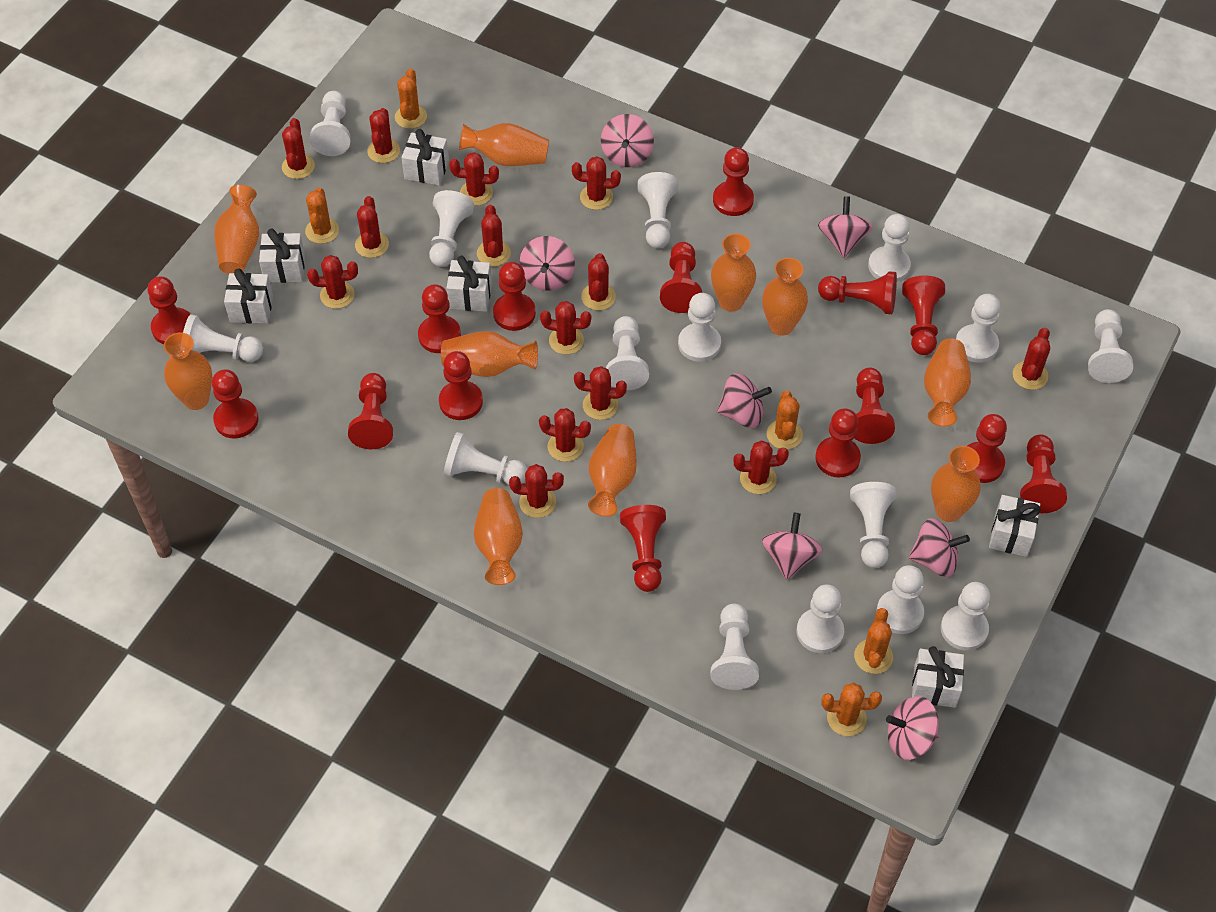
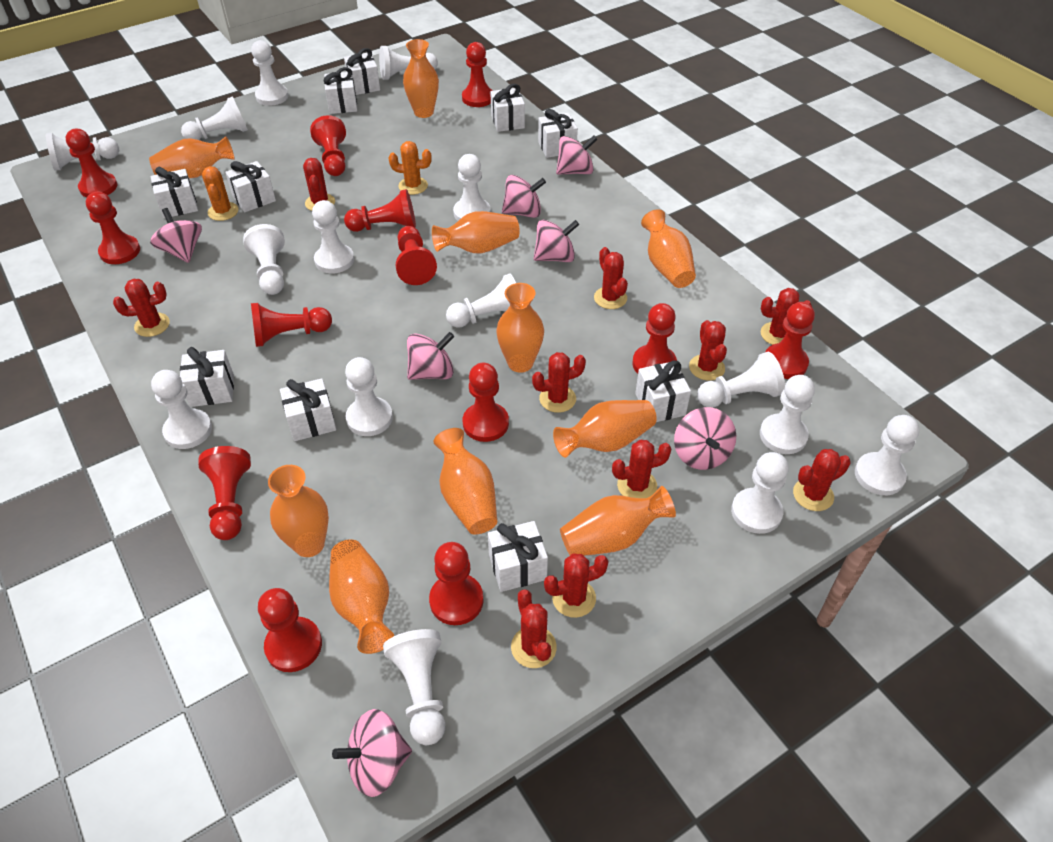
orange cactus: [305,187,339,244] [395,68,427,129] [767,391,803,449] [822,683,882,736] [854,608,893,674] = 5 -> [202,166,239,221] [388,141,432,195] = 2
red cactus: [282,118,315,179] [307,255,358,309] [355,196,389,258] [367,108,400,163] [449,152,499,206] [477,205,511,267] [509,464,564,518] [539,408,591,462] [540,301,591,355] [572,156,621,210] [574,366,627,420] [581,253,616,310] [733,440,789,494] [1013,328,1050,390] = 14 -> [113,279,170,337] [303,158,335,211] [511,589,557,668] [532,352,586,413] [544,553,609,618] [594,247,628,309] [612,439,671,498] [689,320,727,381] [761,288,812,345] [793,449,851,511] = 10
red pawn: [148,277,191,344] [212,370,259,438] [348,373,393,449] [418,284,461,353] [439,351,483,420] [493,262,536,331] [620,505,666,592] [660,242,703,313] [713,147,754,216] [815,408,861,478] [818,271,897,314] [854,368,895,444] [902,275,945,355] [967,414,1007,483] [1020,434,1067,513] = 15 -> [65,129,118,198] [86,192,140,264] [199,446,251,540] [251,303,332,347] [258,588,322,672] [310,115,346,176] [344,189,416,232] [396,226,437,285] [429,542,484,625] [462,42,493,107] [463,363,509,442] [632,303,677,374] [766,302,815,379] = 13
white gift: [224,268,273,324] [259,228,305,283] [401,129,449,185] [447,256,492,312] [912,646,964,708] [989,495,1041,557] = 6 -> [151,167,198,219] [180,347,234,407] [225,161,276,212] [280,378,336,441] [324,67,357,114] [344,48,380,95] [488,521,548,592] [490,84,525,132] [538,109,578,158] [635,361,691,422] = 10

